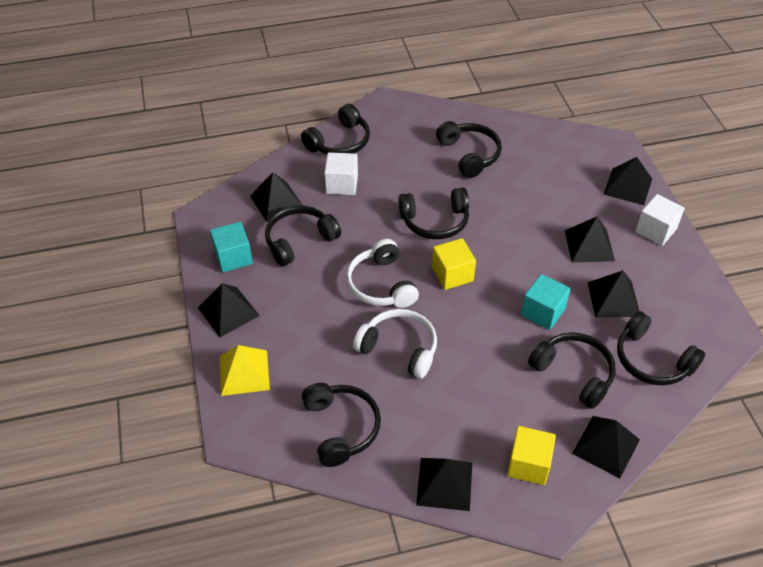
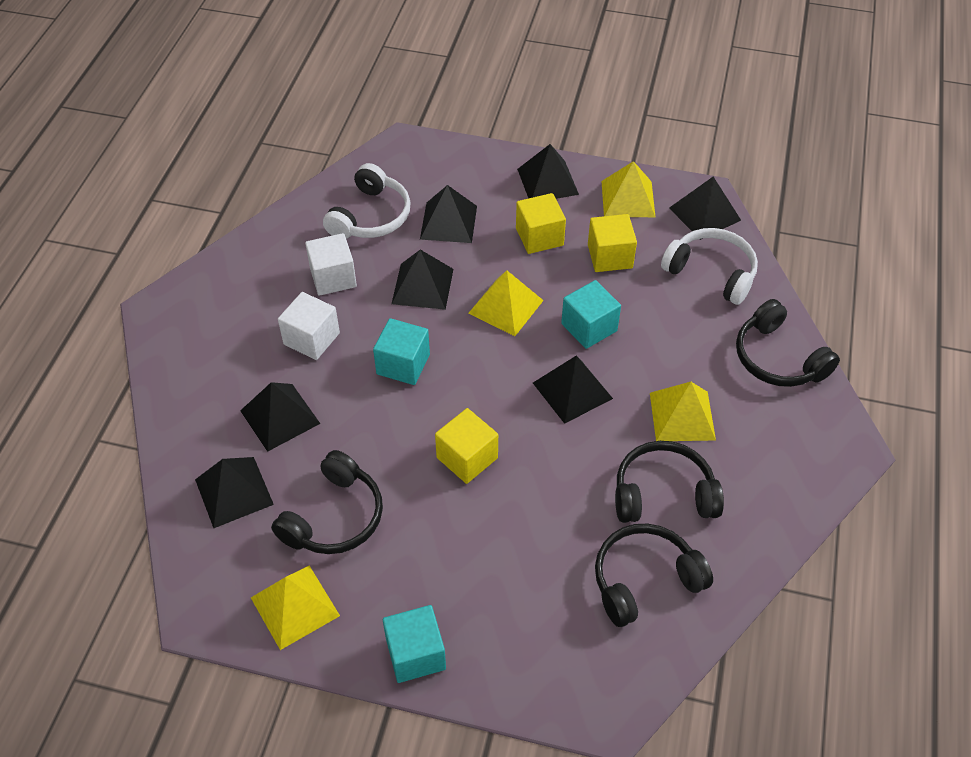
black headphones: [265,206,341,267] [301,104,370,155] [302,383,381,467] [398,188,469,239] [436,121,502,178] [528,332,616,409] [617,311,705,385] = 7 -> [271,450,383,554] [595,524,713,627] [615,441,724,523] [736,299,840,387] = 4
turquoise cube: [210,222,253,272] [521,274,570,330] = 2 -> [373,318,430,385] [383,605,446,683] [561,280,621,349] = 3
yellow cube: [432,238,476,290] [507,426,556,485] = 2 -> [435,408,498,484] [516,193,566,254] [588,214,637,272] = 3
yellow pyramid: [220,345,270,396] = 1 -> [251,566,340,650] [468,270,544,336] [601,161,655,217] [650,382,716,441] = 4

